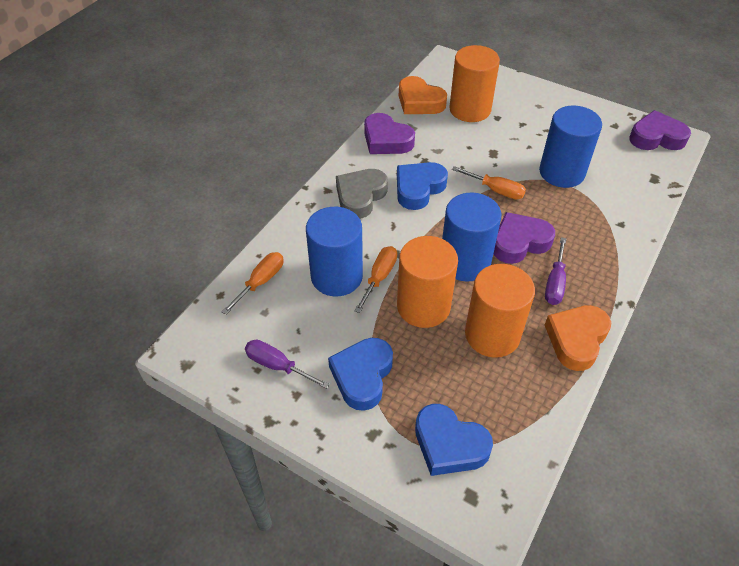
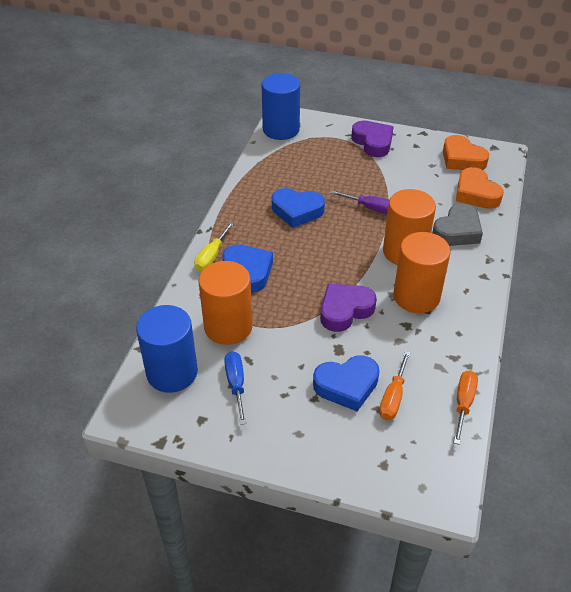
blue cylinder: [306,207,363,297] [442,193,501,282] [539,106,602,188] = 3 -> [136,305,198,393] [261,73,300,140] = 2
blue screwdriver: none = 0 -> [224,351,246,425] = 1
orange screwdriver: [222,252,284,315] [354,246,397,313] [452,166,526,200] = 3 -> [379,351,411,420] [454,370,478,445] = 2
purple heart: [364,113,415,154] [494,212,555,264] [629,110,691,150] = 3 -> [320,283,377,332] [351,121,394,157] = 2
purple screwdriver: [245,340,330,389] [545,237,566,305] = 2 -> [330,190,389,214] = 1
yellow screwdriver: none = 0 -> [194,222,234,271] = 1

